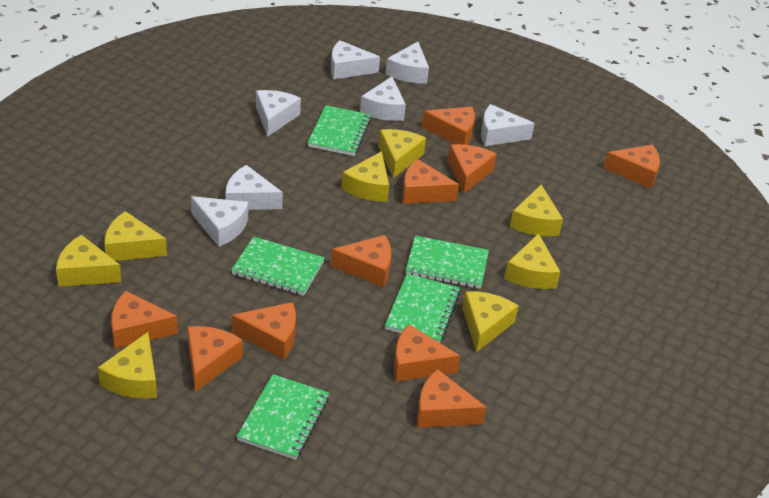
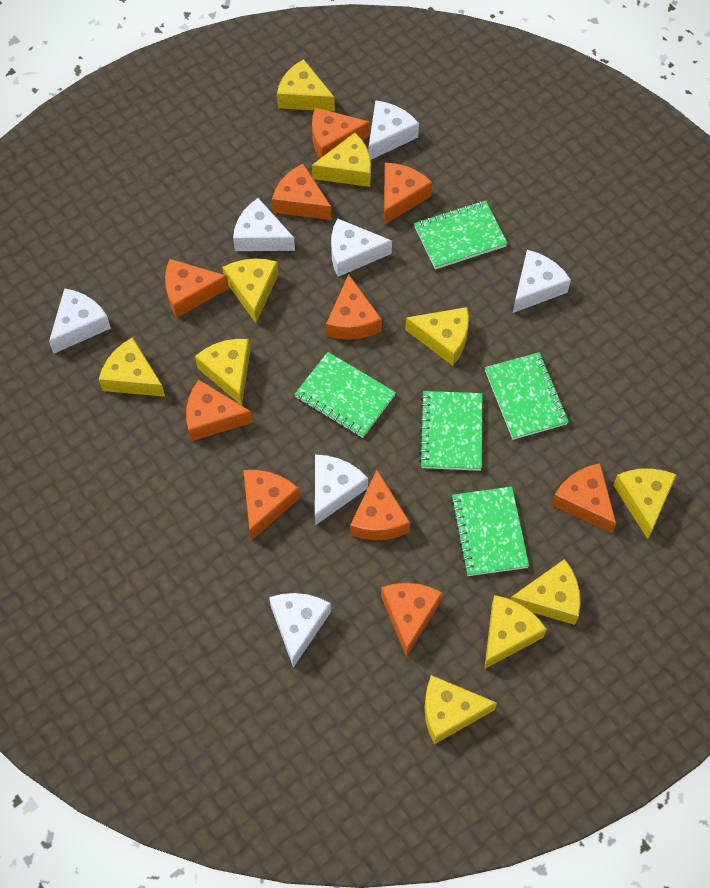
yellow cheese: [56,235,121,287] [98,332,157,398] [104,211,167,261] [341,151,389,202] [378,129,426,178] [462,291,519,352] [504,233,560,289] [510,185,563,236] = 8 -> [99,337,165,397] [195,339,250,406] [223,259,278,323] [277,59,335,111] [312,132,371,187] [405,307,469,366] [424,675,497,744] [484,595,547,669] [511,559,581,625] [613,469,676,539] = 10

